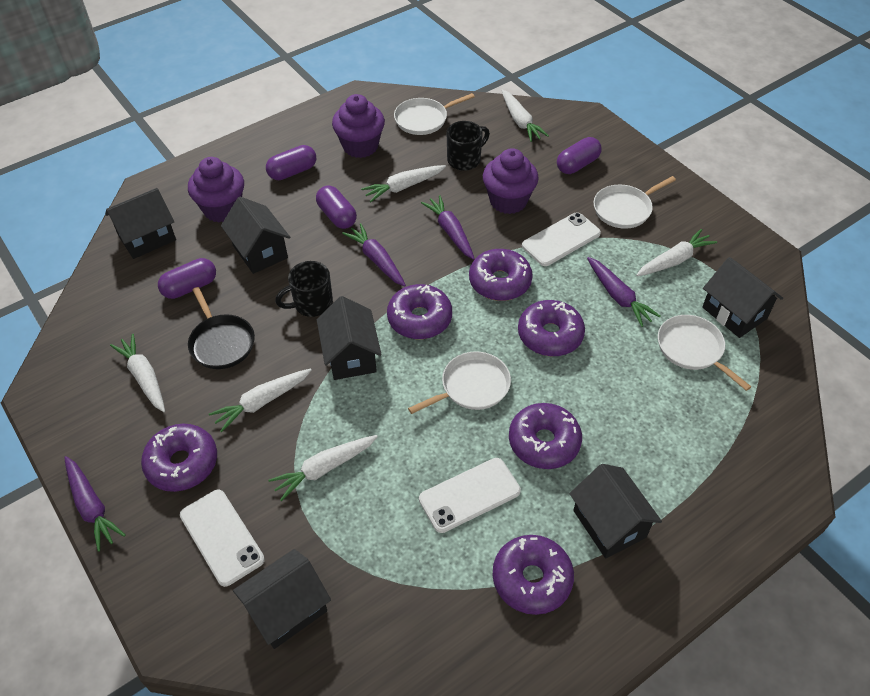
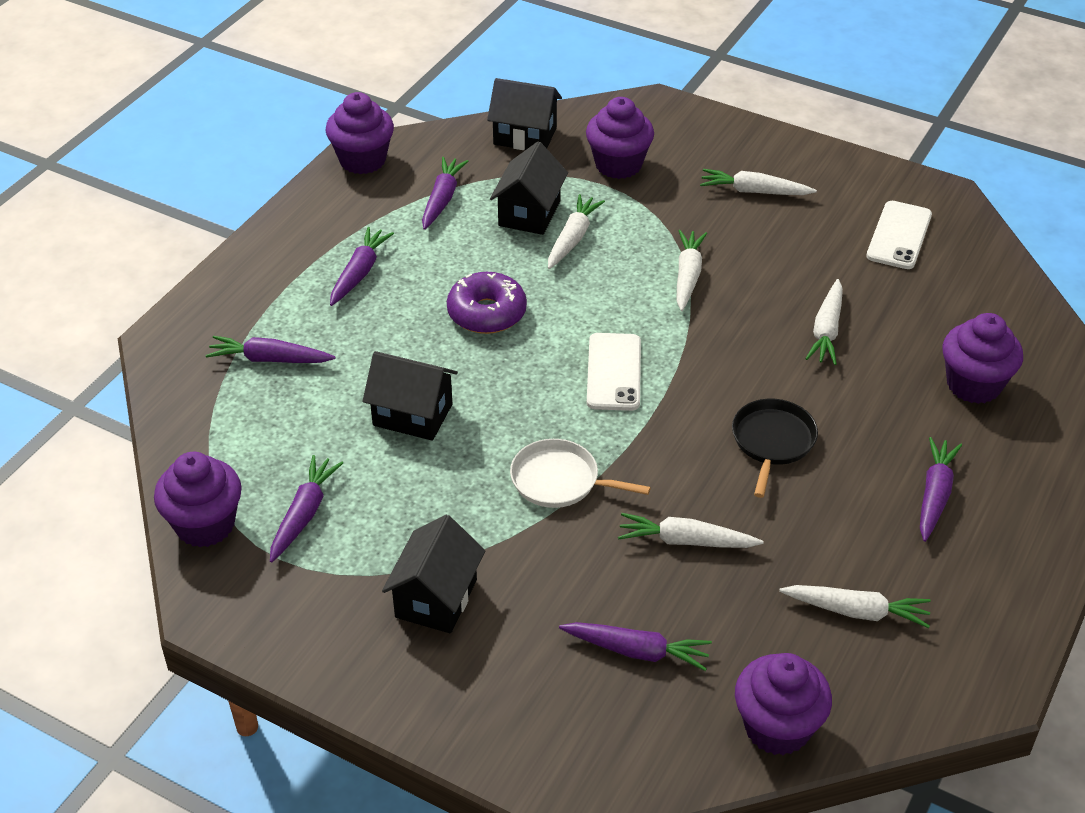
black house: [105,188,176,259] [221,197,290,274] [233,549,331,649] [317,296,382,380] [569,464,662,558] [702,257,783,338] = 6 -> [362,351,458,441] [382,515,485,633] [487,78,562,150] [490,142,568,235] = 4
black mug: [275,261,333,317] [447,121,490,171] = 2 -> none = 0
purple capsule: [158,258,216,299] [266,145,316,180] [316,186,357,229] [557,137,602,174] = 4 -> none = 0
purple carrot: [64,456,126,552] [342,223,406,287] [421,195,475,260] [587,257,660,327] = 4 -> [206,336,336,363] [270,455,343,562] [330,227,394,306] [422,157,468,230] [559,622,712,671] [920,437,962,542] = 6
purple cupcake: [188,157,244,223] [332,94,385,158] [483,148,539,214] = 3 -> [154,452,242,547] [326,92,394,174] [586,97,654,179] [735,653,832,755] [943,313,1023,404] = 5
purple donut: [141,424,217,492] [387,284,452,339] [469,249,533,301] [492,535,574,615] [509,403,582,469] [518,300,585,356] = 6 -> [447,272,527,334] = 1
white pan: [394,93,475,135] [408,351,511,414] [594,176,676,229] [658,315,751,391] = 4 -> [510,439,651,508] = 1
white phone: [180,490,265,587] [419,458,521,533] [522,212,601,266] = 3 -> [587,333,641,411] [866,201,932,269] = 2

